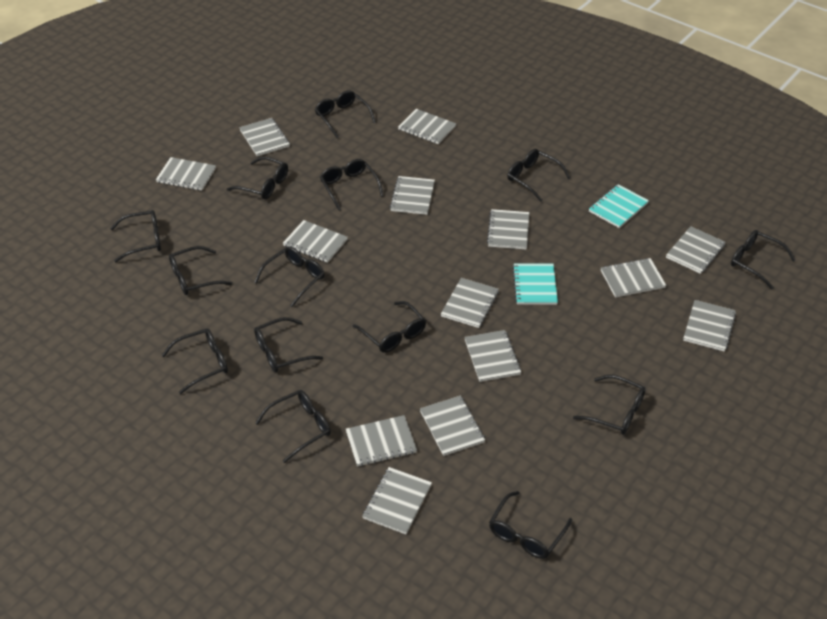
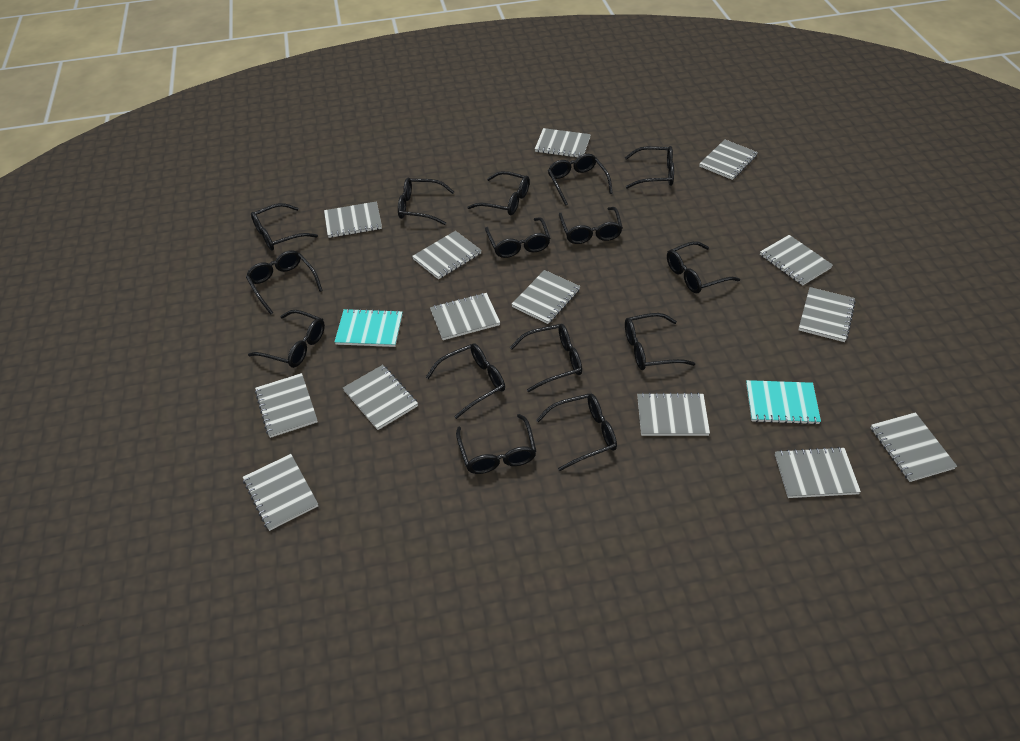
black glasses: [110,210,161,262] [161,328,228,394] [169,246,232,295] [227,157,288,199] [254,246,325,307] [254,317,323,372] [255,390,331,463] [315,90,376,138] [320,159,383,211] [353,301,426,353] [489,491,572,559] [507,149,570,202] [573,375,646,435] [731,230,796,289] = 14 -> [246,250,323,314] [248,310,325,368] [251,203,318,251] [398,178,454,225] [426,343,505,419] [456,414,536,474] [467,171,530,215] [485,217,550,258] [510,324,582,392] [536,394,617,471] [548,154,613,206] [559,207,623,244] [625,146,674,189] [625,313,695,370] [667,241,740,293] = 15

